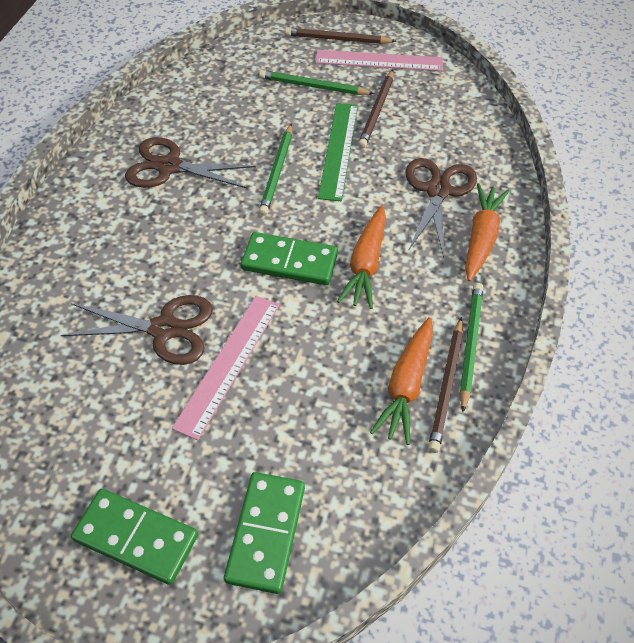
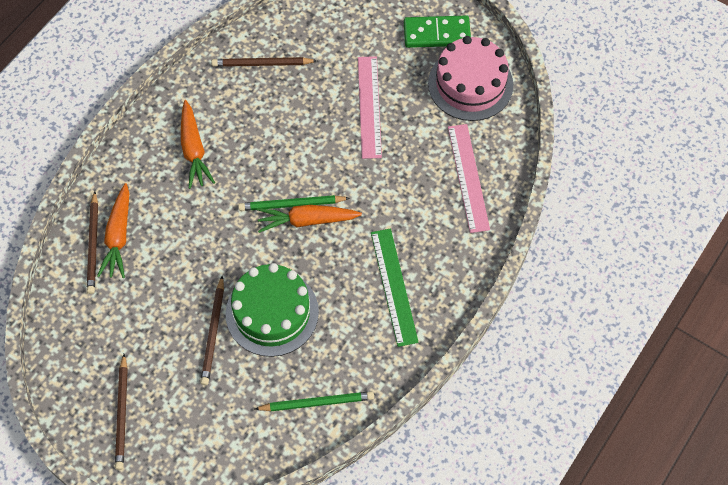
brown pencil: [285,27,396,44] [358,70,393,148] [428,317,463,453] = 3 -> [87,191,98,294] [115,354,128,470] [200,275,224,385] [211,57,317,67] = 4
brown scissors: [61,295,213,365] [125,137,256,188] [405,158,477,258] = 3 -> none = 0
green cake: none = 0 -> [225,263,319,357] = 1
green domino: [71,489,198,585] [224,472,305,594] [241,232,338,285] = 3 -> [404,15,471,48] = 1
green pencil: [259,70,374,95] [259,124,292,216] [460,283,484,412] = 3 -> [238,195,350,211] [255,391,374,411] = 2
pink cake: none = 0 -> [428,36,513,121] = 1

